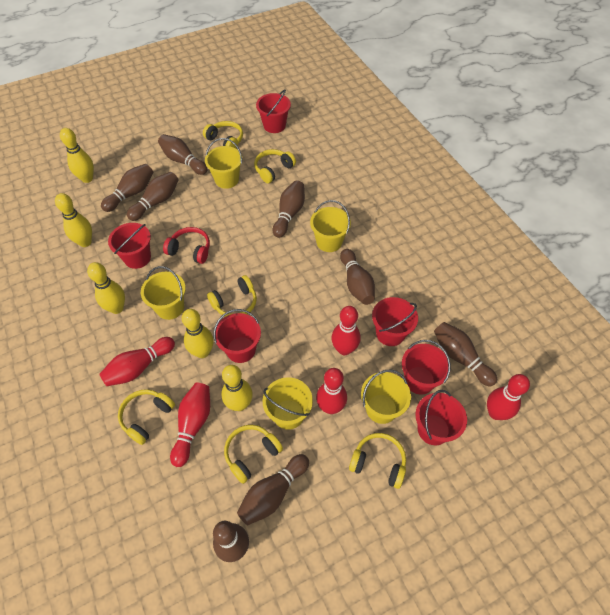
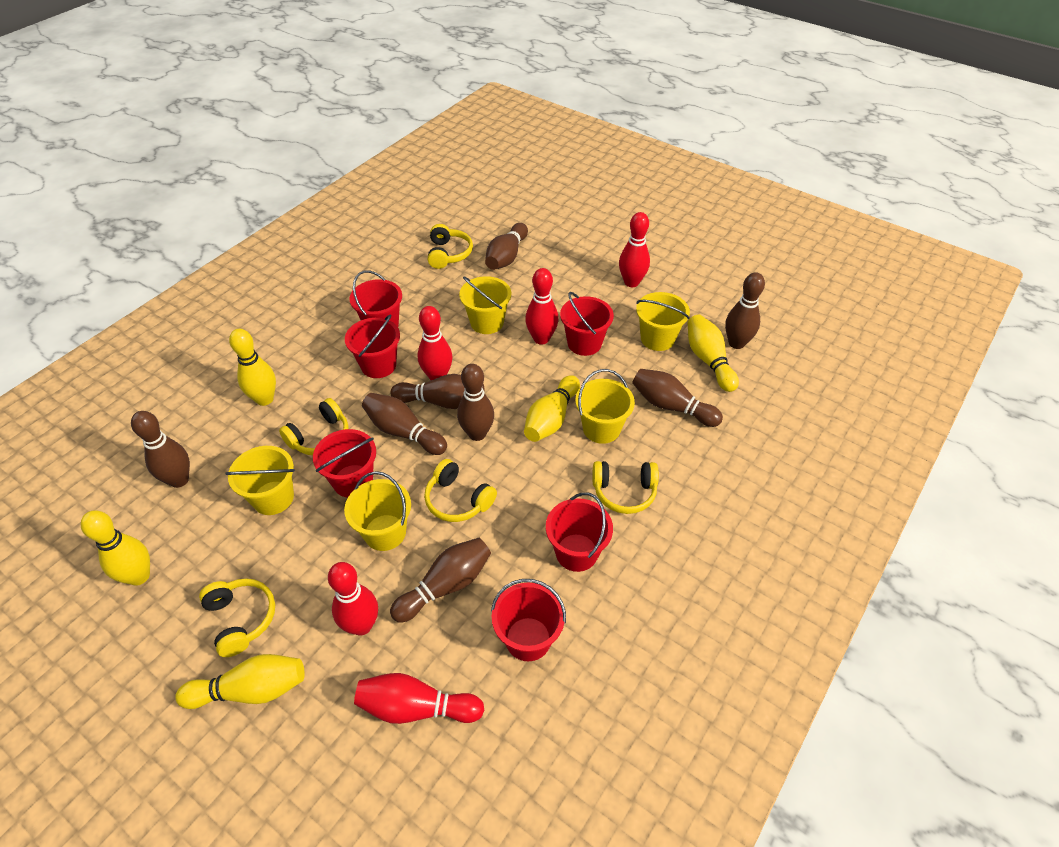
red headphones: [163,227,210,264] = 1 -> none = 0
yellow headphones: [118,389,175,445] [203,121,243,149] [207,275,257,317] [224,425,283,484] [254,149,296,184] [349,433,406,489] = 6 -> [199,578,275,657] [279,398,348,455] [424,459,497,522] [428,224,473,269] [592,461,659,514] = 5

